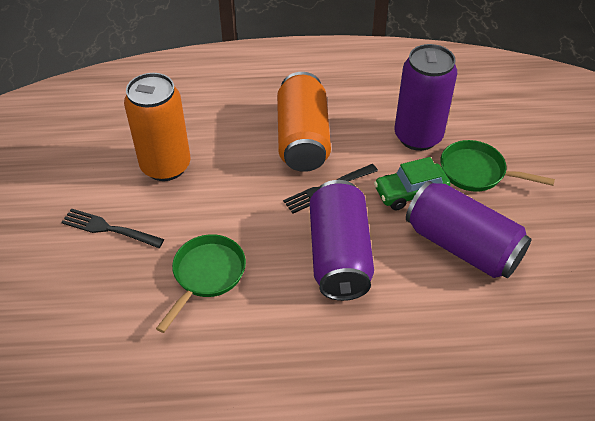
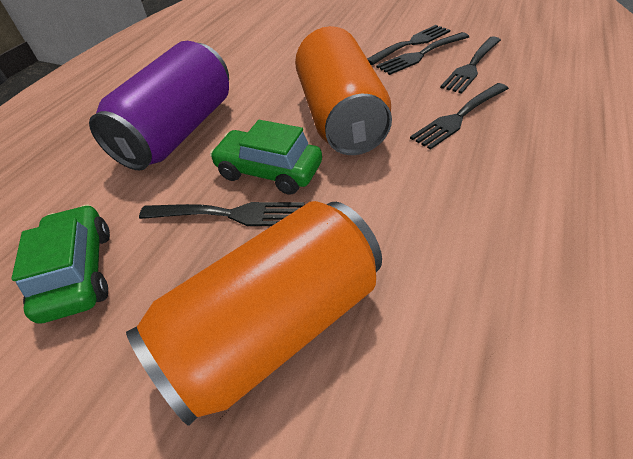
black fork: [61,208,164,248] [283,164,378,214] = 2 -> [139,202,305,226] [367,25,450,65] [376,32,469,75] [410,83,509,150] [440,37,501,94] = 5
green car: [374,157,450,210] = 1 -> [11,204,110,324] [210,120,322,195] = 2
green pan: [156,234,246,333] [440,140,555,192] = 2 -> none = 0
purple can: [310,180,374,301] [395,44,457,151] [406,181,531,278] = 3 -> [89,41,229,170] = 1

